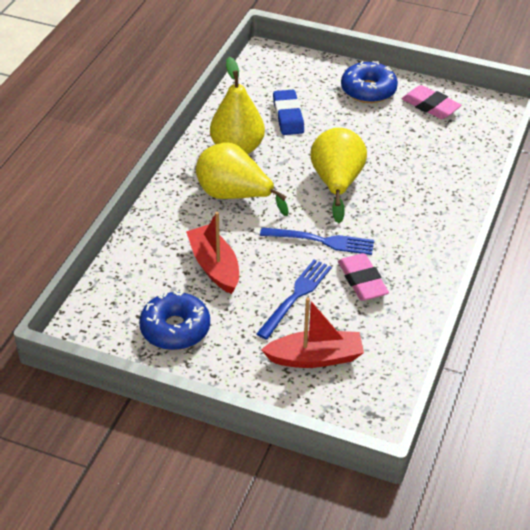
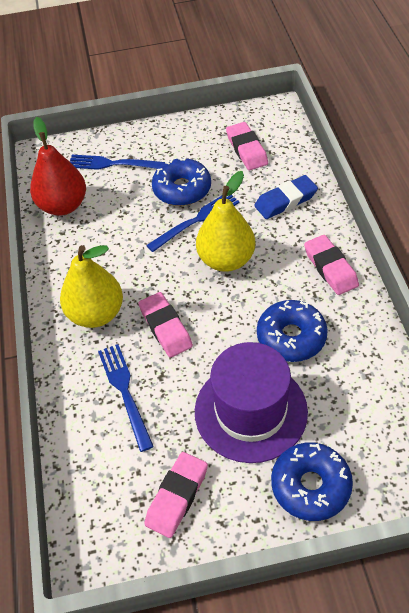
blue donut: [139,291,210,350] [341,61,398,103] = 2 -> [152,157,211,206] [257,300,328,362] [271,442,353,521] = 3
blue fork: [256,259,332,340] [260,227,374,255] = 2 -> [69,155,165,170] [98,344,154,452] [146,195,240,252] = 3
pink eraser: [338,253,389,301] [402,85,462,119] = 2 -> [138,292,193,358] [144,452,208,538] [226,122,268,170] [304,235,359,295] = 4
purple hat: none = 0 -> [195,342,308,463] = 1
red boat: [186,212,239,294] [261,297,364,368] = 2 -> none = 0
red pear: none = 0 -> [30,117,86,216] = 1
yellow pear: [196,143,289,216] [210,57,265,154] [310,128,367,223] = 3 -> [60,245,123,328] [196,171,255,272] = 2

